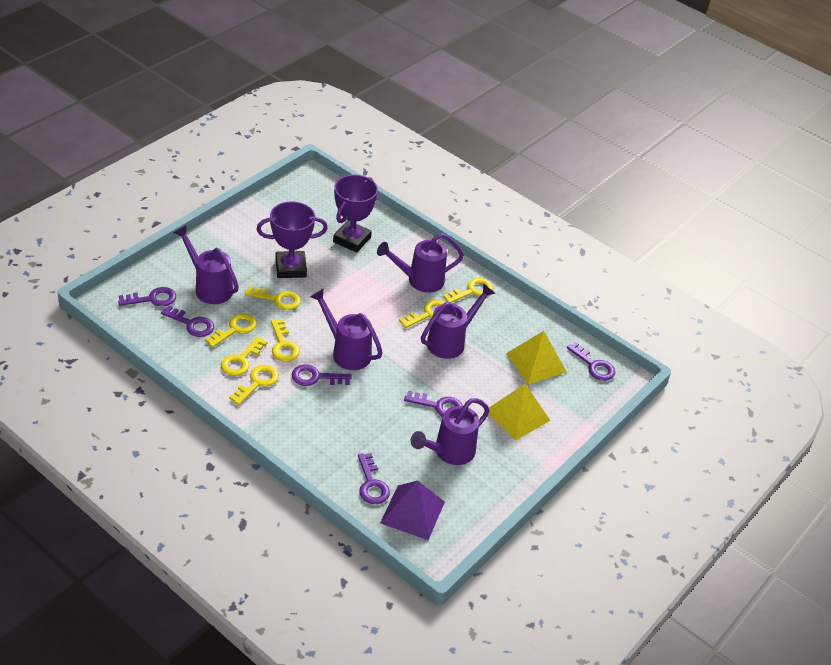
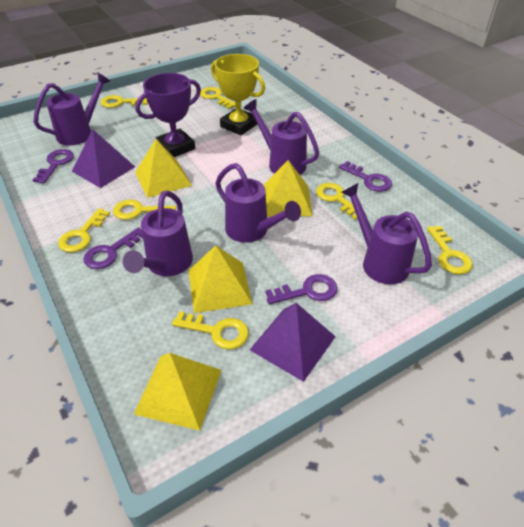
purple key: [118,287,176,307] [161,305,214,337] [292,364,351,386] [358,453,390,504] [404,390,463,417] [567,342,615,381] = 6 -> [33,149,74,184] [84,227,143,269] [265,274,338,305] [339,161,392,192] = 4
purple pyramid: [380,481,445,540] = 1 -> [72,129,135,188] [250,303,336,382] = 2
purple trophy: [256,201,328,278] [333,175,378,252] = 2 -> [135,73,201,157] = 1
yellow pyramid: [489,384,550,441] [506,331,566,384] = 2 -> [134,353,221,431] [135,139,192,198] [188,245,252,313] [264,160,312,217] = 4
yellow trophy: none = 0 -> [211,54,265,135] = 1

